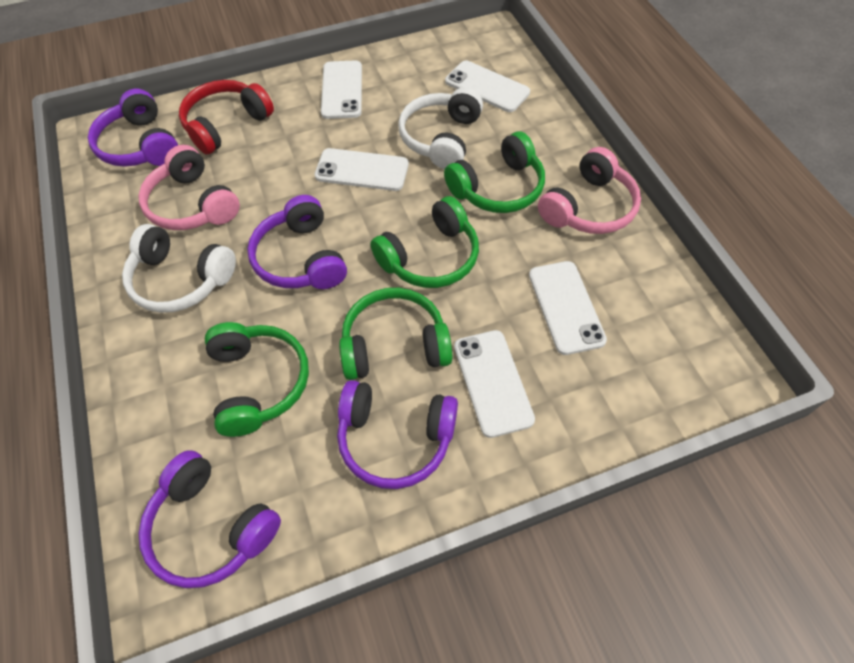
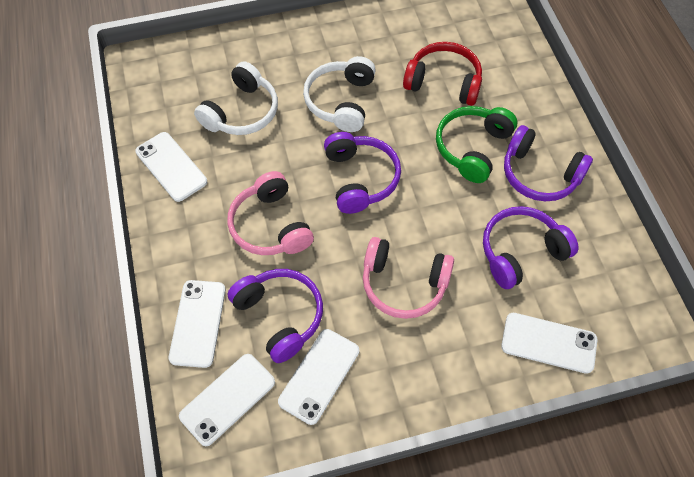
green headphones: [205,322,309,437] [339,288,452,380] [371,196,479,288] [444,132,545,213] = 4 -> [436,106,517,183] = 1

